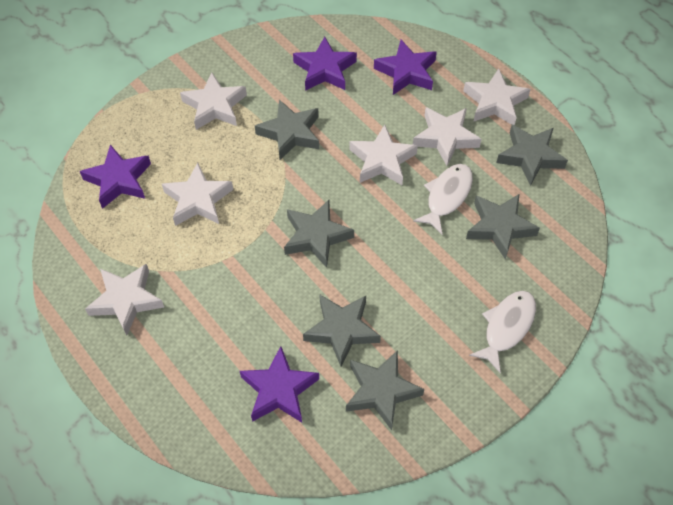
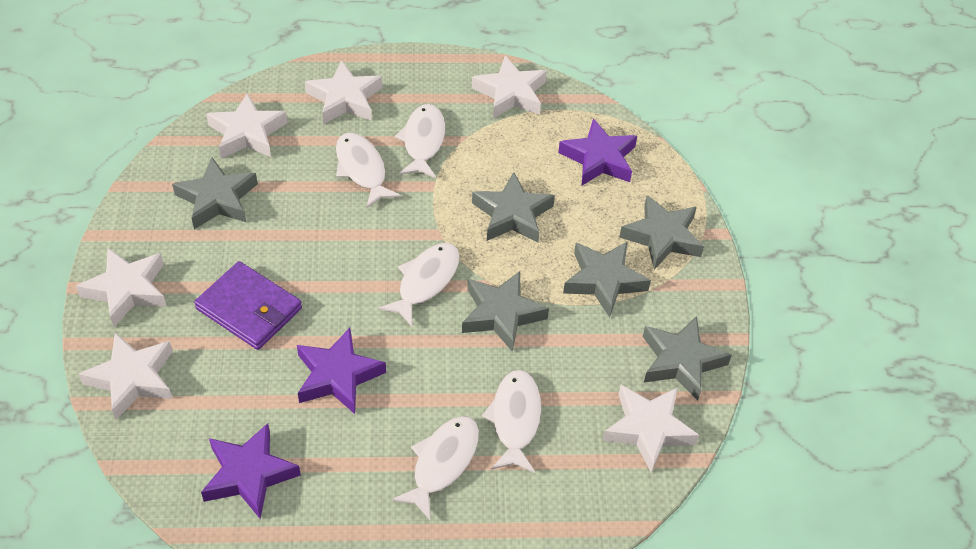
purple star: [80,144,151,209] [240,346,319,423] [293,37,357,91] [374,40,437,95] = 4 -> [201,423,301,519] [297,328,386,414] [558,118,637,186] = 3
purple wallet: none = 0 -> [194,261,302,350] = 1
white fish: [413,164,473,234] [469,291,536,373] = 2 -> [336,133,401,208] [378,243,460,326] [392,416,479,520] [395,104,445,178] [482,370,541,473] = 5

